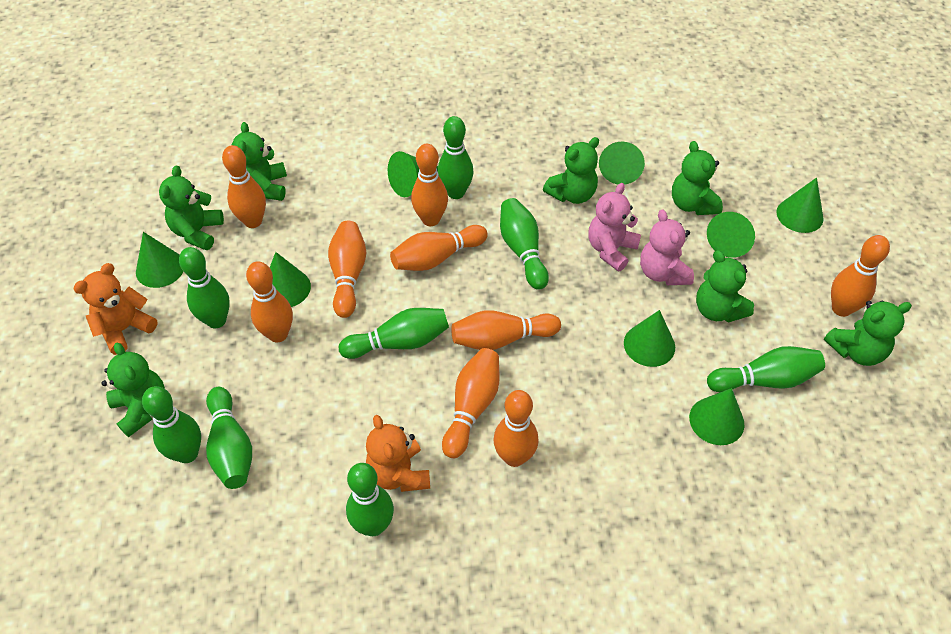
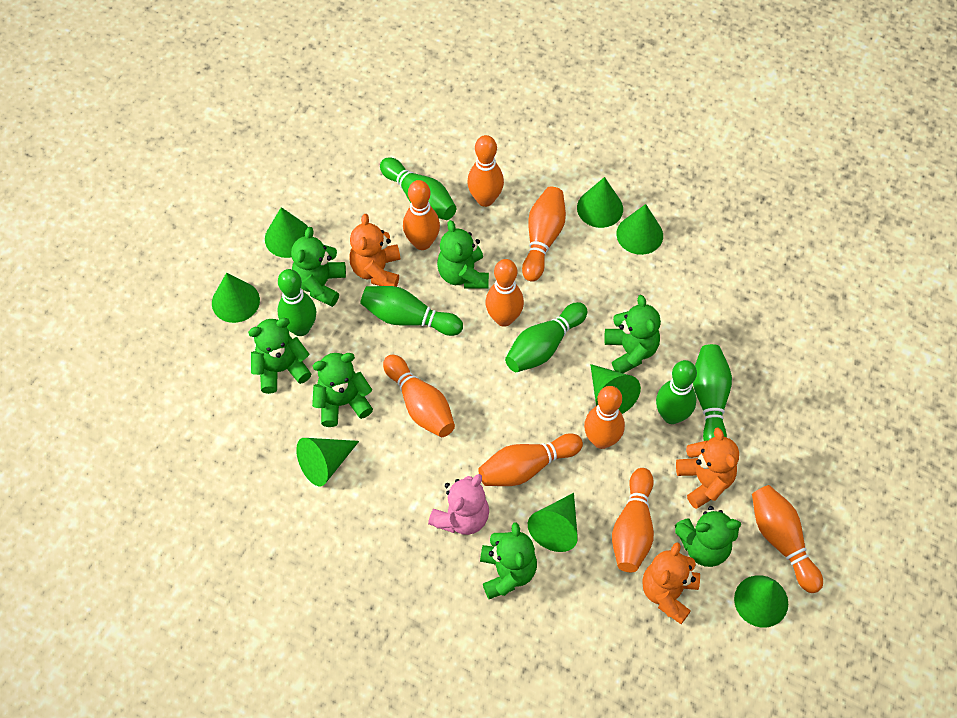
green bowling pin: [142,386,201,463] [179,247,230,329] [206,387,252,489] [339,308,449,359] [346,463,394,536] [438,116,474,199] [500,198,549,290] [707,346,825,392] = 8 -> [277,269,316,336] [360,286,463,336] [380,157,456,220] [505,302,588,372] [656,360,697,424] [693,344,732,441] = 6
orange teddy bear: [73,263,158,355] [366,415,430,492] = 2 -> [349,214,400,287] [642,542,700,624] [676,427,739,509] = 3
pink teddy bear: [588,183,641,271] [640,210,694,285] = 2 -> [428,474,489,535] = 1

